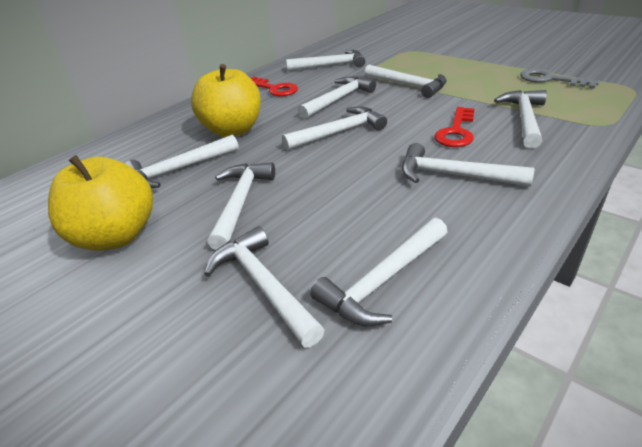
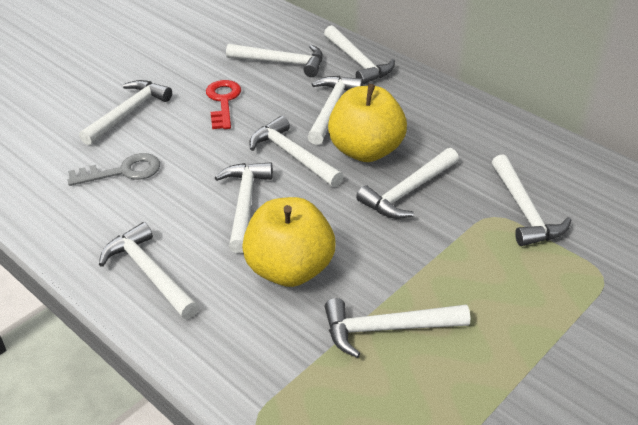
red key: [251,77,298,96] [434,107,475,147] = 2 -> [206,80,241,129] = 1

